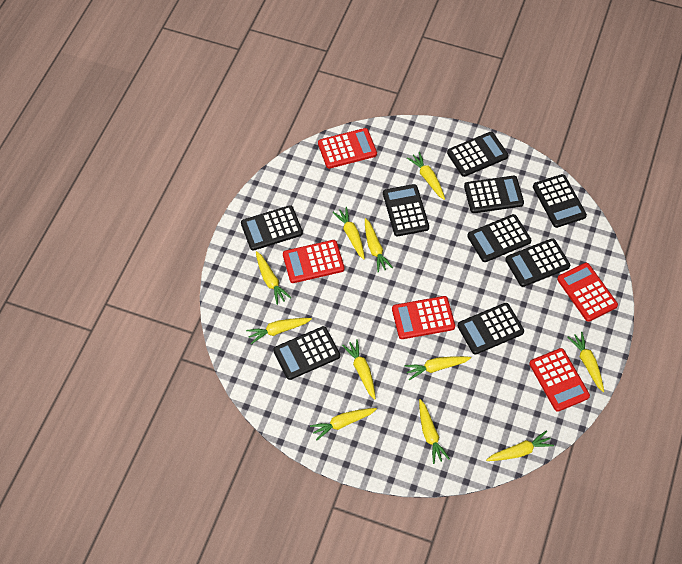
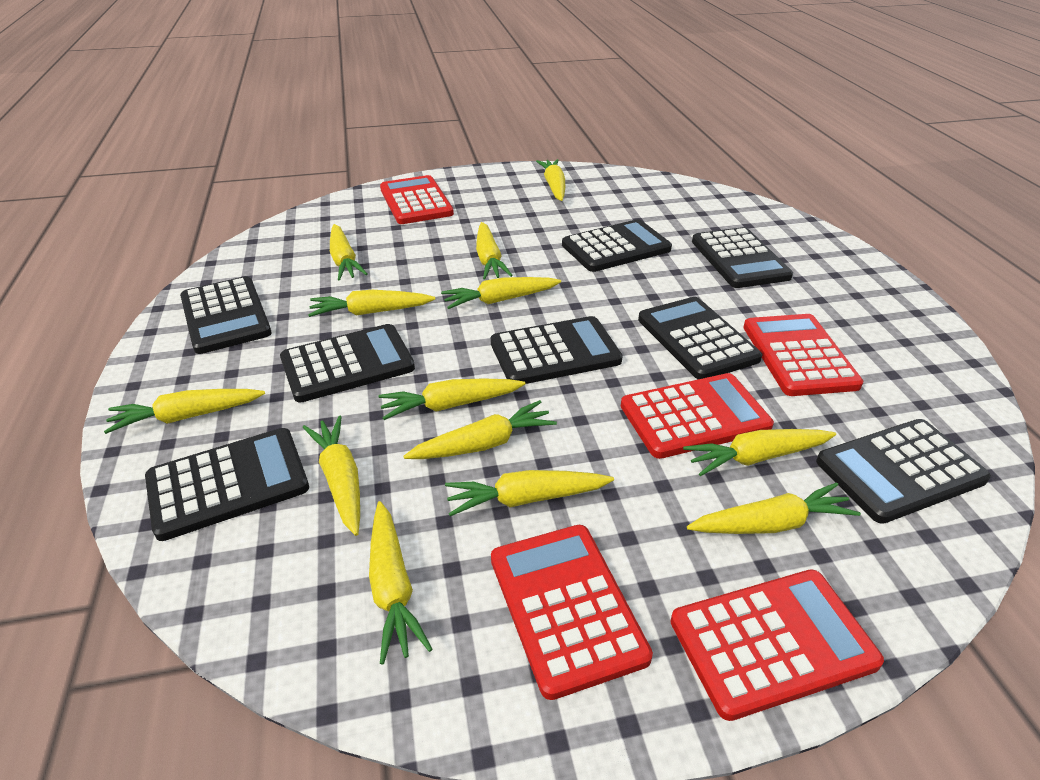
black calculator: [241,205,303,251] [273,326,340,380] [383,184,429,236] [447,132,508,177] [458,303,524,355] [464,176,524,213] [467,214,531,262] [505,238,570,287] [533,174,587,228] = 9 -> [145,428,309,541] [180,276,272,354] [280,324,415,403] [491,316,623,384] [562,219,672,272] [638,297,762,379] [692,227,793,288] [816,419,991,524] = 8
yellow carrot: [246,318,312,344] [256,251,291,305] [310,408,377,441] [332,207,365,260] [342,339,376,400] [365,218,393,273] [404,356,471,380] [407,152,445,200] [419,399,450,464] [486,431,554,461] [567,332,604,392] = 11 -> [104,389,265,434] [303,416,360,536] [308,290,435,317] [330,224,367,280] [369,501,432,664] [378,378,525,420] [403,400,557,459] [441,277,561,309] [445,470,614,516] [476,222,513,279] [536,159,565,201] [683,429,836,476] [687,482,861,534] = 13

